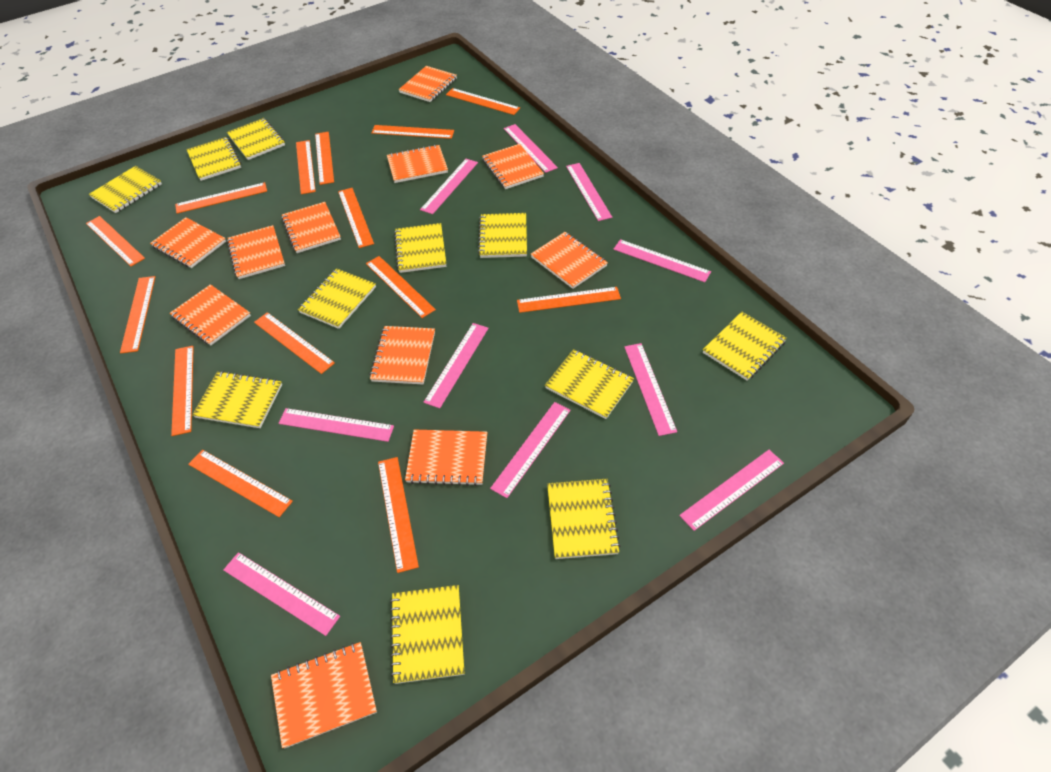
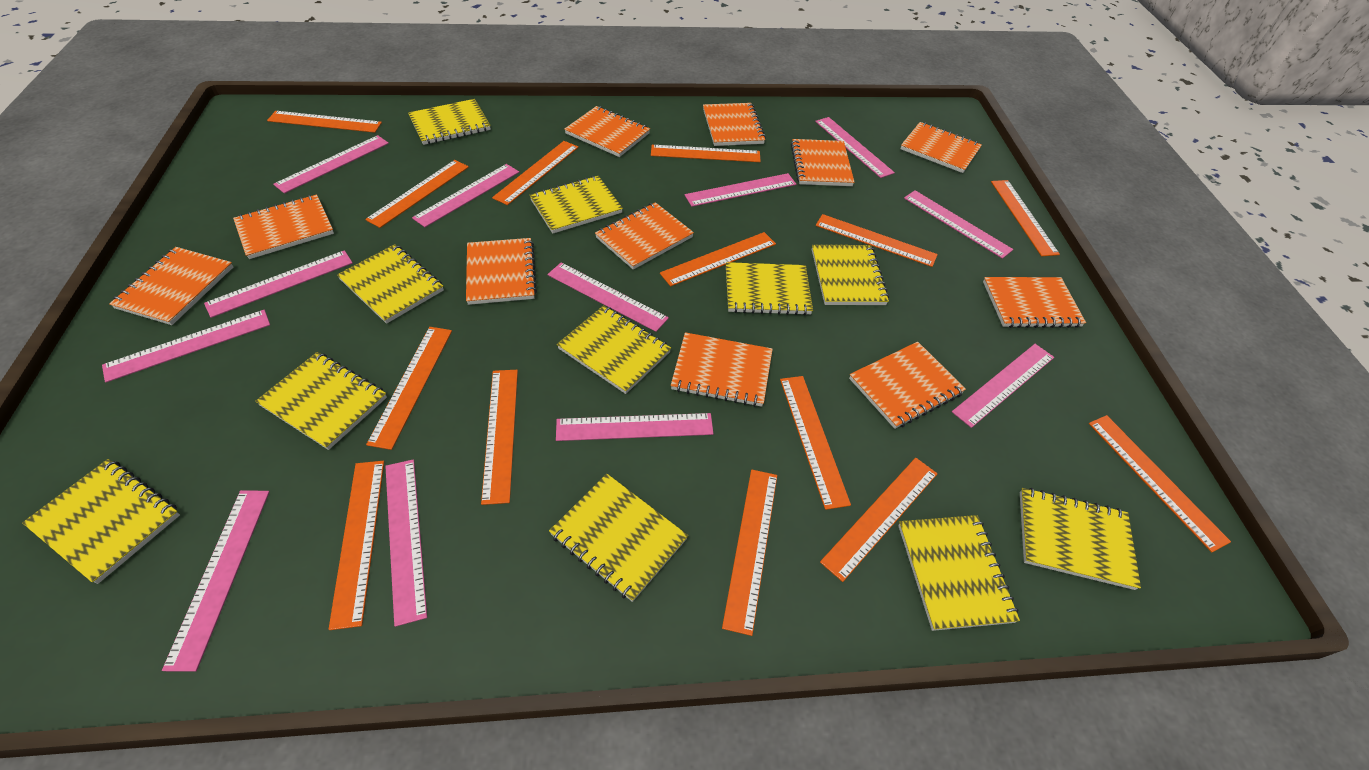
pink ruler: [223,552,340,636] [279,408,394,442] [420,159,478,214] [424,323,488,408] [490,402,571,498] [504,124,558,173] [566,163,612,221] [613,239,711,282] [624,343,677,436] [679,450,784,531] = 10 -> [102,310,270,382] [162,490,270,672] [204,250,353,318] [273,135,389,194] [385,459,427,627] [412,164,519,227] [547,263,669,332] [556,413,713,441] [685,173,796,207] [815,117,895,178] [904,190,1013,259] [952,344,1054,428] = 12

